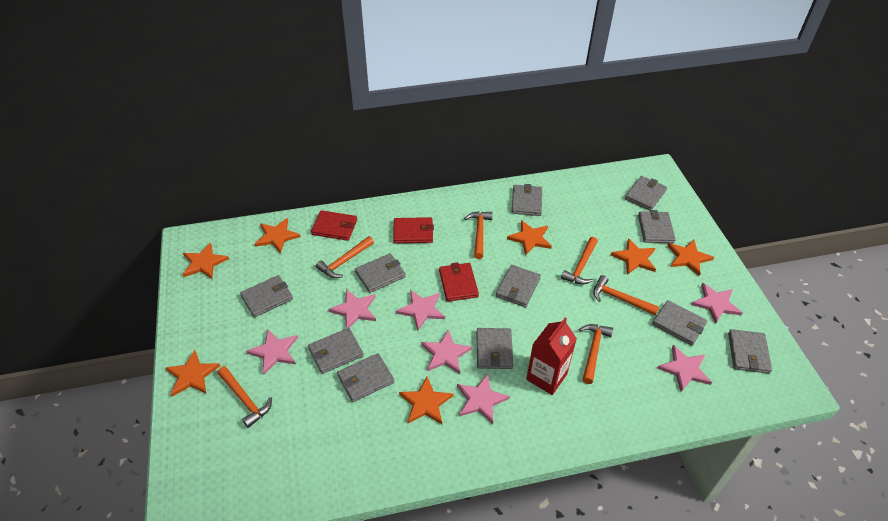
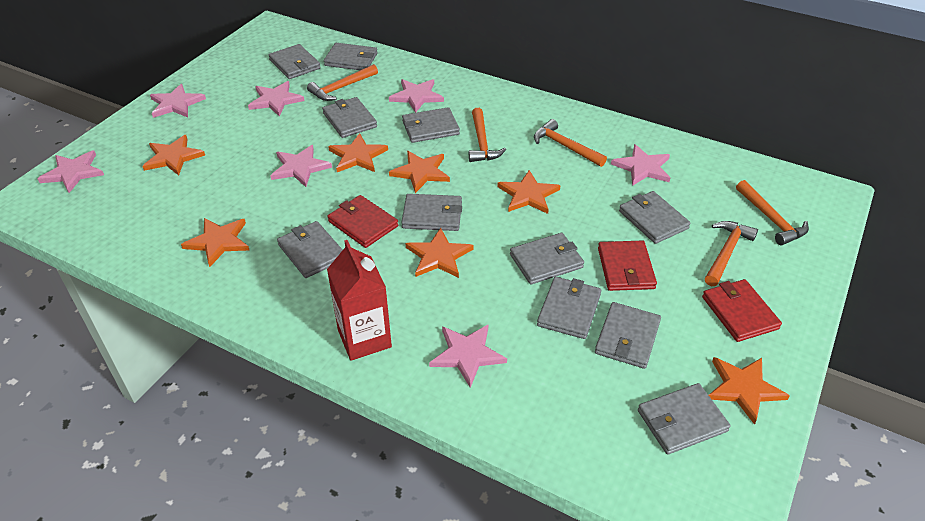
orange hammer: [217,366,272,428] [316,236,374,278] [464,212,493,259] [561,237,598,284] [579,324,613,384] [593,275,659,315] = 6 -> [307,64,378,101] [469,108,506,162] [534,119,607,167] [705,221,758,286] [736,180,809,246] = 5

